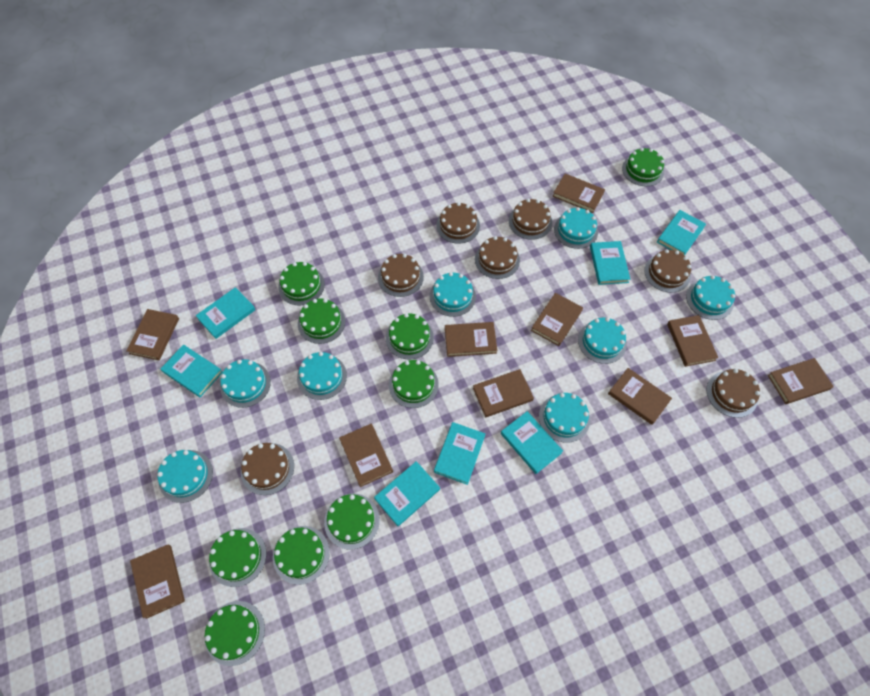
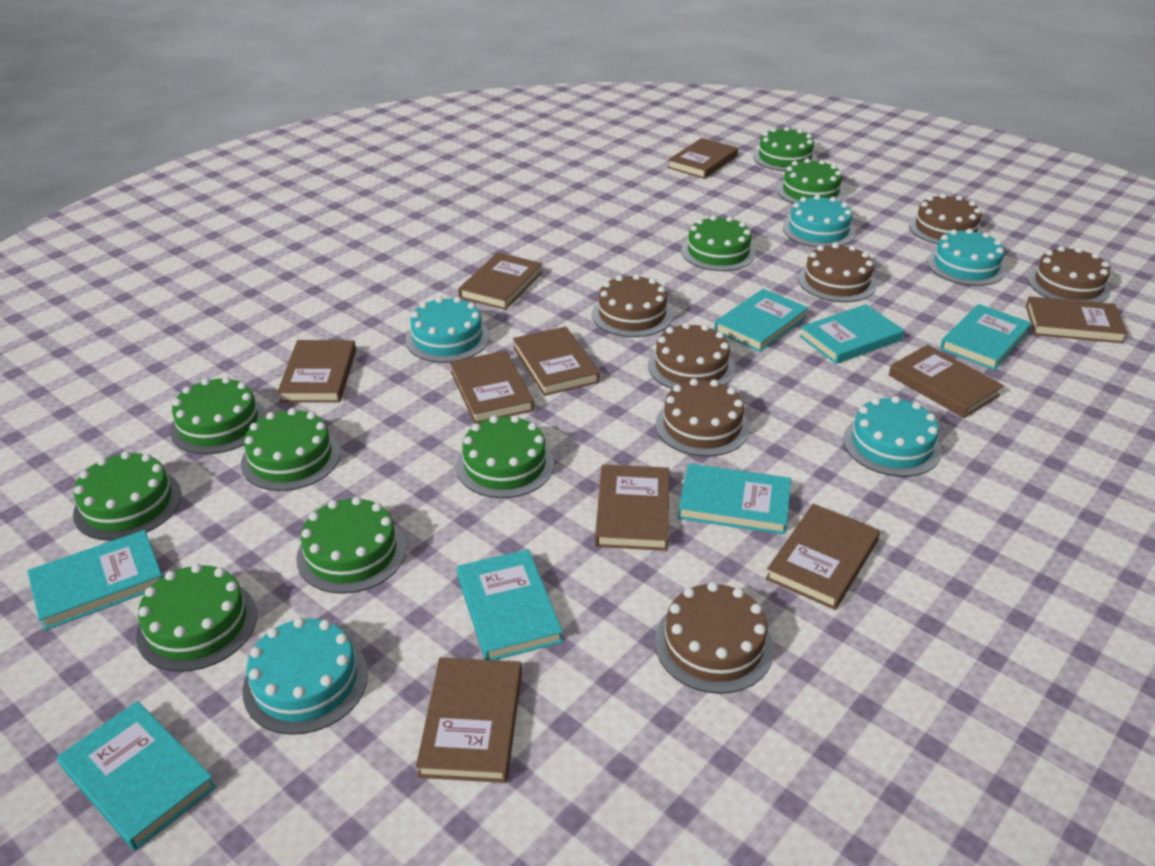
turquoise cake: [157,450,213,503] [220,359,271,408] [297,352,347,400] [430,272,476,317] [539,393,590,443] [554,207,598,249] [578,317,627,364] [686,275,735,320] = 8 -> [243,617,368,735] [406,297,490,363] [783,195,855,247] [843,396,942,477] [927,229,1006,286] = 5

